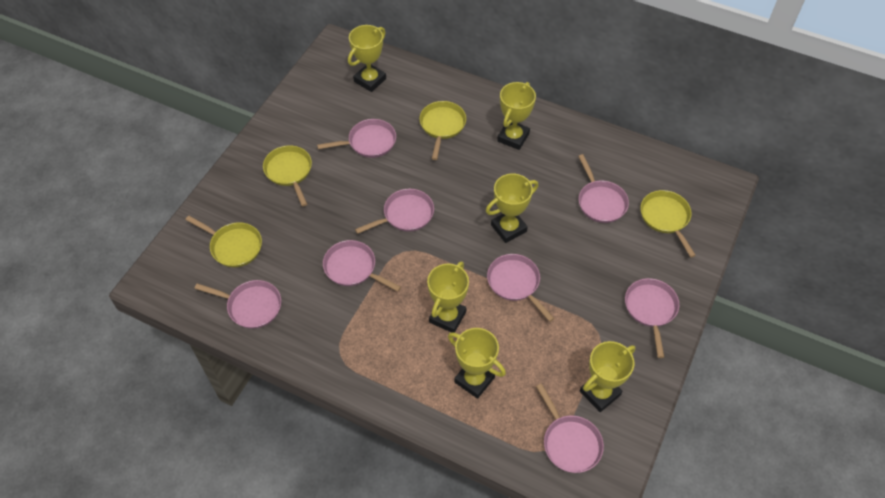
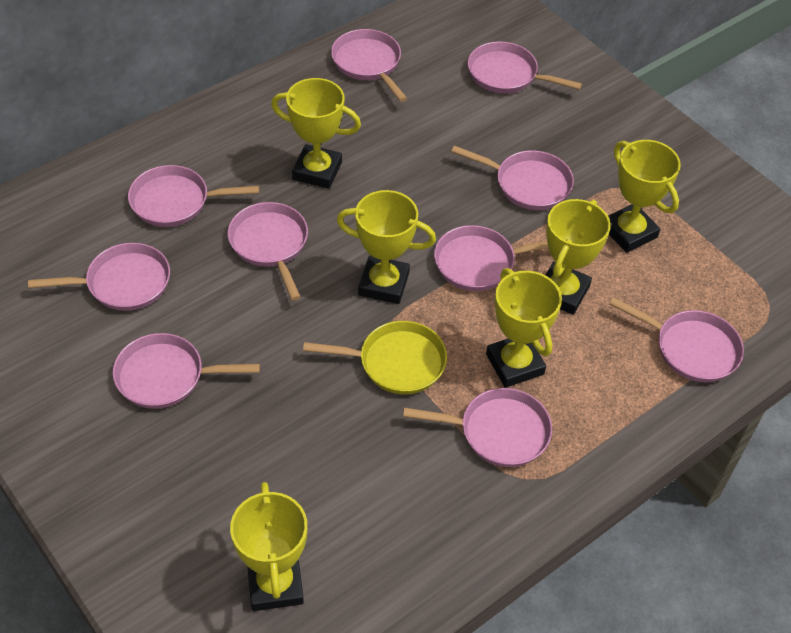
pink pan: [194,280,281,329] [317,119,396,158] [323,240,401,292] [355,189,434,234] [487,254,555,322] [536,384,604,473] [578,154,629,223] [625,278,679,358] = 8 -> [28,243,170,311] [113,333,260,409] [128,165,259,227] [228,202,308,301] [331,29,407,102] [403,388,552,467] [434,225,548,291] [451,146,574,210] [468,42,582,93] [609,297,744,382] = 10
yellow pan: [185,216,262,267] [263,145,312,206] [419,101,466,160] [640,190,696,258] = 4 -> [303,321,447,394] = 1

